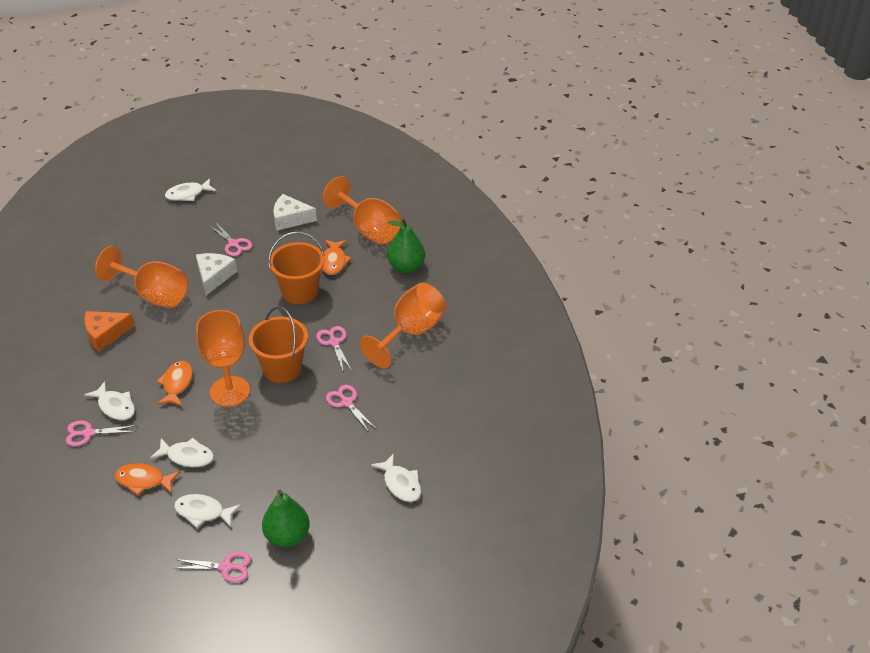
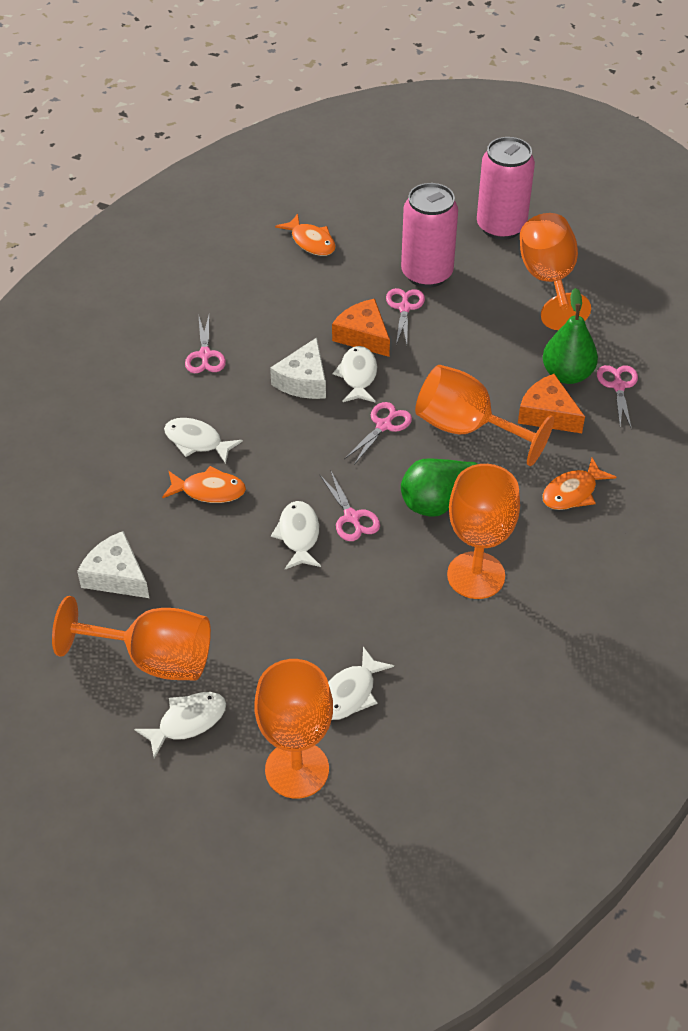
orange bucket: [249,306,308,383] [268,232,325,304] = 2 -> none = 0
orange cheese: [84,311,135,351] = 1 -> [332,299,390,357] [518,374,585,433] = 2
orange goblet: [95,246,188,308] [196,310,250,407] [323,176,402,245] [360,283,446,368] = 4 -> [52,596,211,680] [254,659,333,799] [415,365,554,466] [447,464,520,599] [520,213,591,330] = 5
pink can: none = 0 -> [401,183,458,288] [477,137,535,240] = 2

